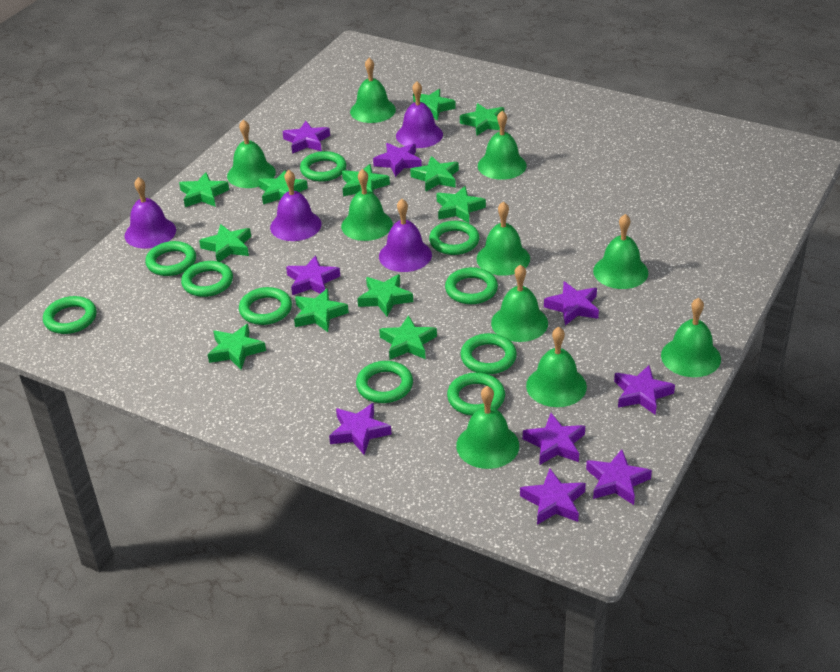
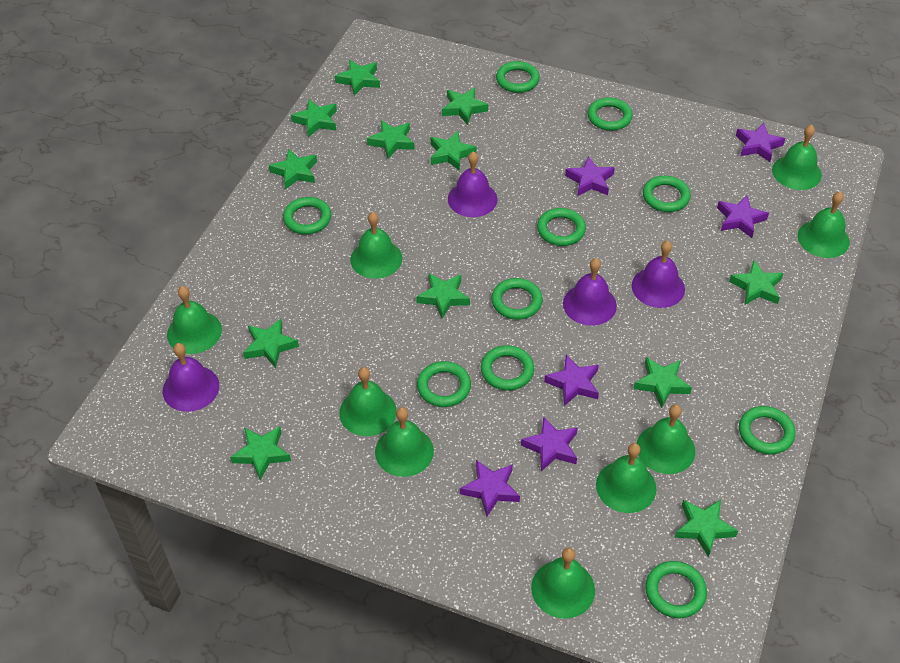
green bell: [227,120,276,188] [341,169,393,241] [350,58,396,123] [456,386,519,469] [476,201,530,276] [478,111,527,180] [491,264,548,342] [526,327,587,407] [593,214,649,289] [661,298,721,377] = 10 -> [167,286,222,354] [339,367,397,436] [350,212,402,279] [375,407,434,477] [531,547,595,619] [596,443,656,513] [637,405,695,474] [772,125,822,190] [798,191,850,258] = 9
purple star: [282,121,330,154] [286,255,340,295] [329,403,392,455] [373,143,422,177] [520,469,586,525] [523,413,585,465] [544,281,599,325] [586,449,652,505] [614,365,675,415] = 9 -> [460,460,520,517] [521,417,578,471] [544,355,599,406] [565,156,615,196] [717,195,769,238] [736,123,785,162] = 6

